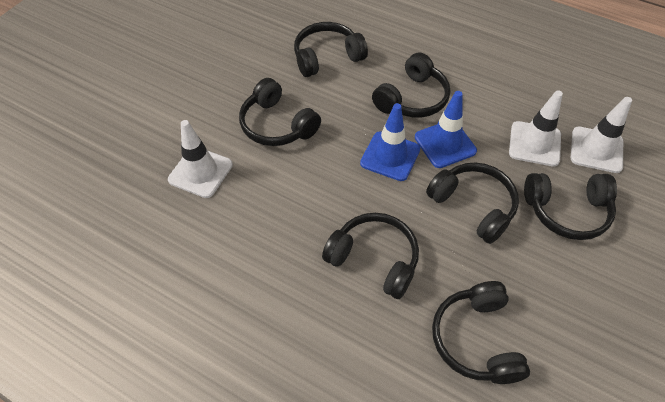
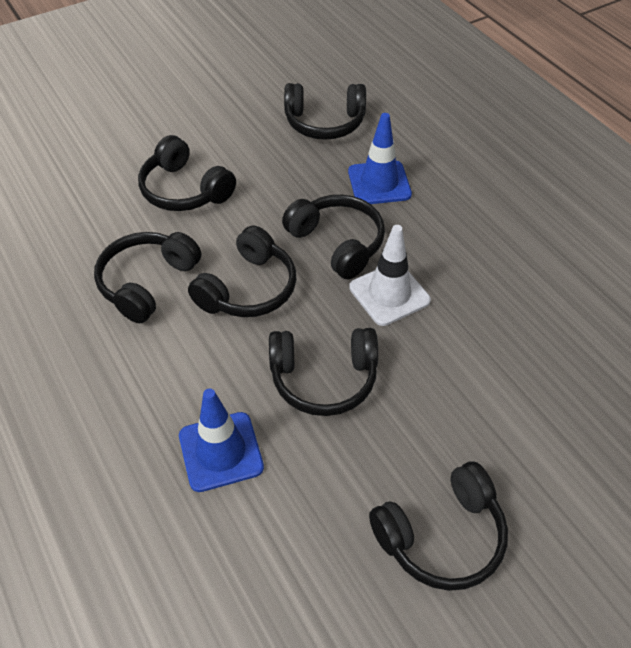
white traffic cone: [168,120,233,198] [509,90,563,167] [571,97,632,173] = 3 -> [349,225,431,326] = 1

